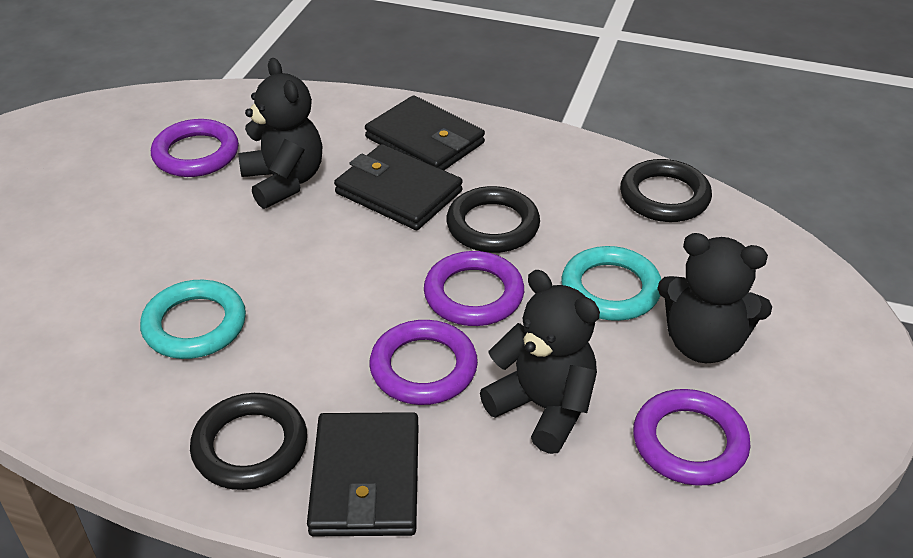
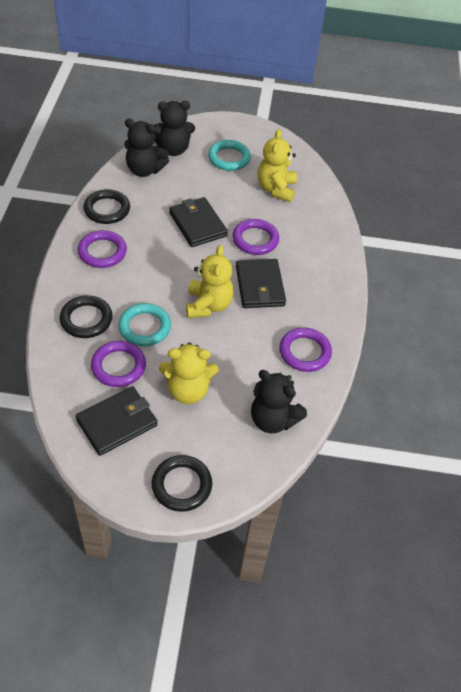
yellow teddy bear: none = 0 -> [159,342,218,404] [186,245,234,318] [258,129,297,202] = 3

